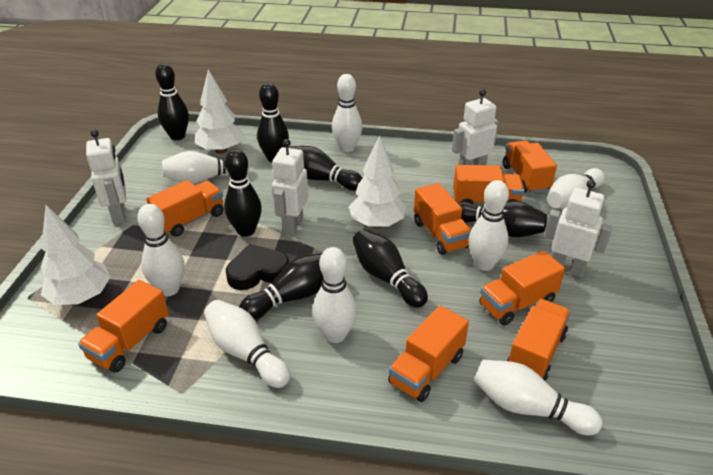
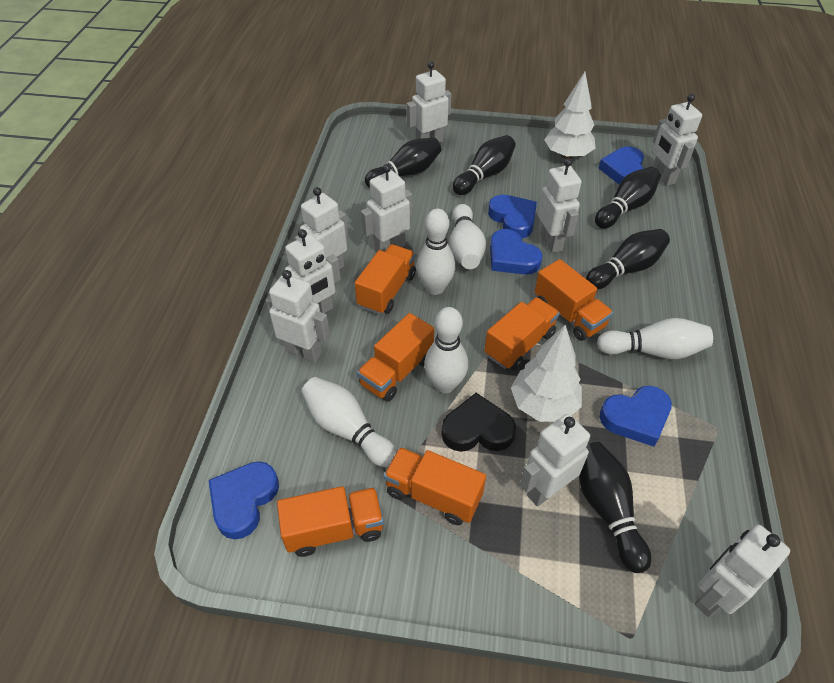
black bowling pin: [155,63,189,140] [224,149,262,237] [239,253,323,319] [257,83,289,162] [288,146,362,191] [353,229,428,308] [458,201,547,237] = 7 -> [365,138,441,188] [453,135,516,195] [579,442,651,573] [586,229,670,289] [595,167,661,228] = 5
blue heart: none = 0 -> [208,462,279,539] [488,195,537,238] [490,229,543,275] [599,146,644,185] [599,386,672,447] = 5
orange truck: [78,280,169,373] [146,180,224,237] [388,305,469,402] [414,183,471,255] [453,165,524,204] [479,251,565,326] [503,140,557,193] [507,299,571,381] = 8 -> [277,486,384,557] [355,244,416,315] [357,313,434,402] [384,447,486,525] [484,297,560,370] [535,259,613,341] = 6
white bowling pin: [137,204,184,296] [162,151,250,184] [204,300,290,388] [313,247,357,343] [332,74,362,152] [469,180,509,271] [474,359,603,435] [547,168,605,209] = 8 -> [301,377,396,467] [416,209,455,295] [424,307,468,393] [449,204,486,269] [597,318,713,359] = 5
white robot: [86,130,126,224] [272,139,308,235] [452,89,499,165] [544,180,613,277] = 4 -> [266,270,330,362] [285,229,341,313] [295,187,348,269] [361,164,412,253] [407,61,452,143] [520,414,590,507] [538,158,582,253] [652,94,702,186] [695,524,790,617] = 9
white tree: [41,205,110,305] [195,69,244,154] [349,135,406,228] = 3 -> [511,325,582,422] [544,72,595,159] = 2

